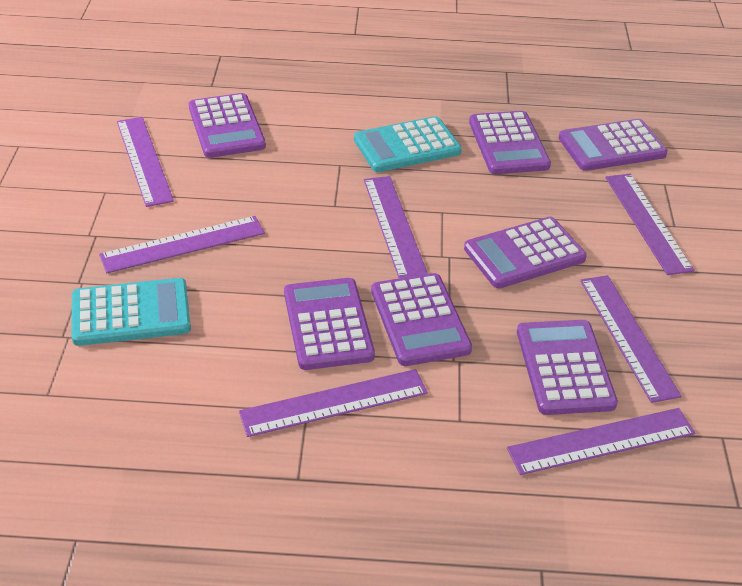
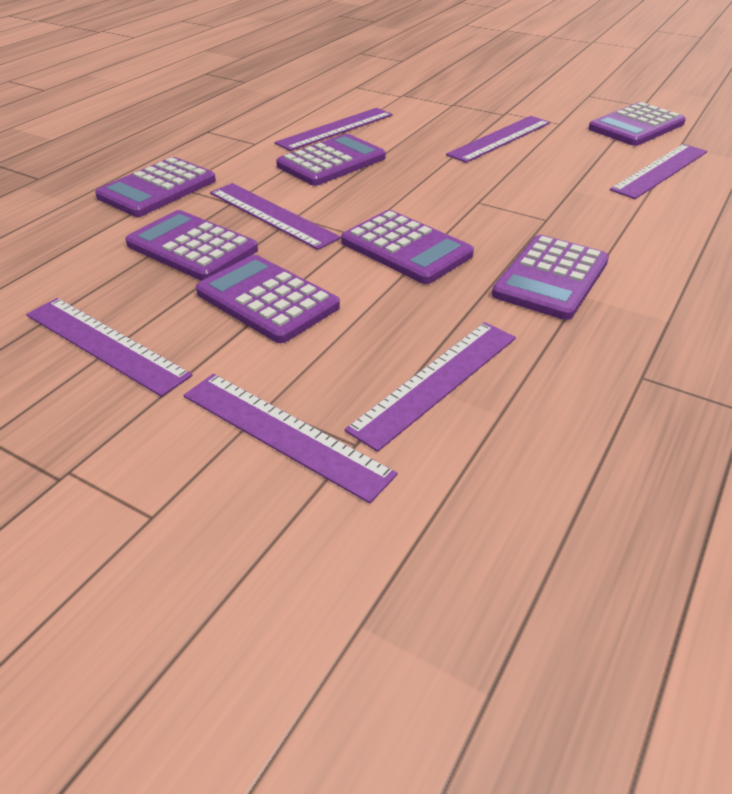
turquoise calculator: [71,278,191,346] [354,116,462,172] = 2 -> none = 0

